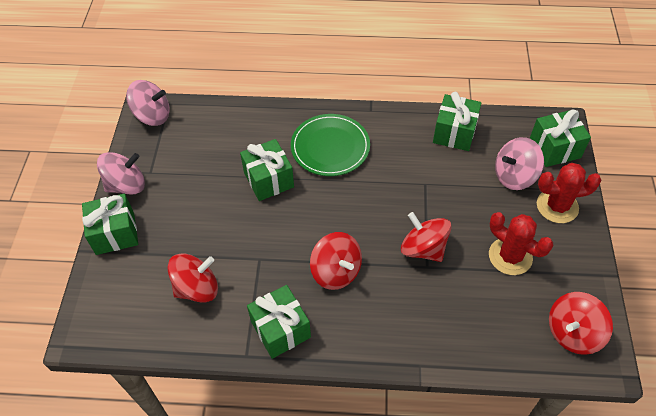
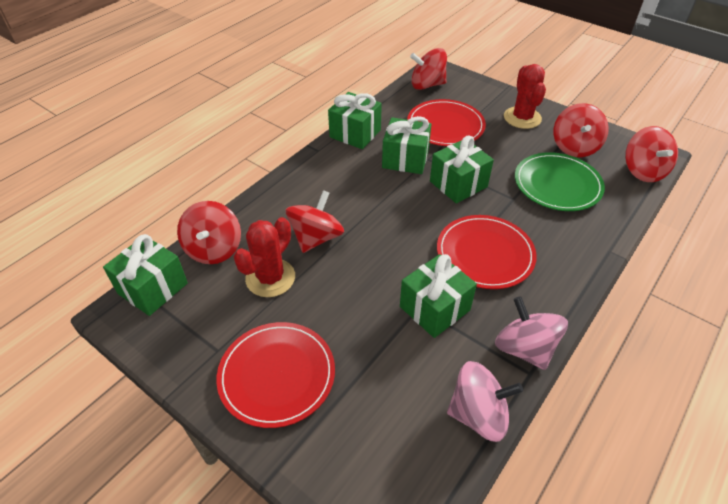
pink spinning top: [97,152,145,195] [126,80,170,126] [495,137,544,190] = 3 -> [447,361,523,442] [495,296,568,370] = 2
red plate: none = 0 -> [216,322,335,428] [407,99,486,146] [437,215,537,289] = 3
red spinning top: [168,253,218,303] [310,232,362,290] [401,212,451,262] [549,292,613,355] = 4 -> [177,201,241,264] [286,190,344,253] [410,48,447,90] [553,103,609,157] [625,126,678,182] = 5

